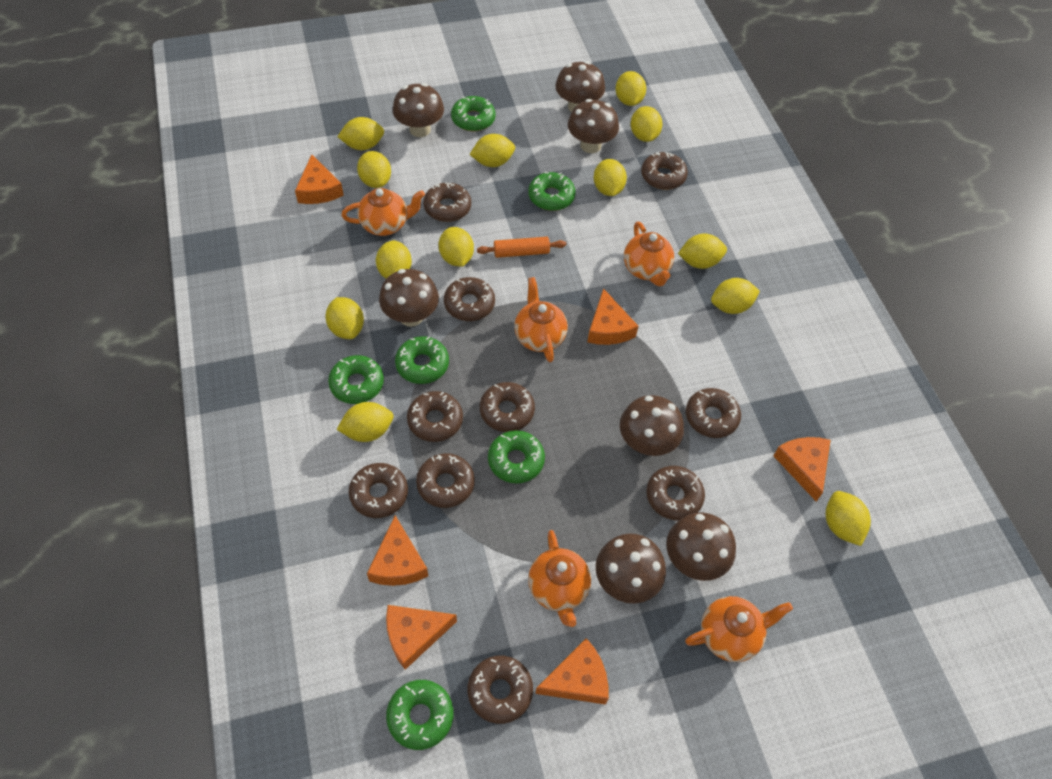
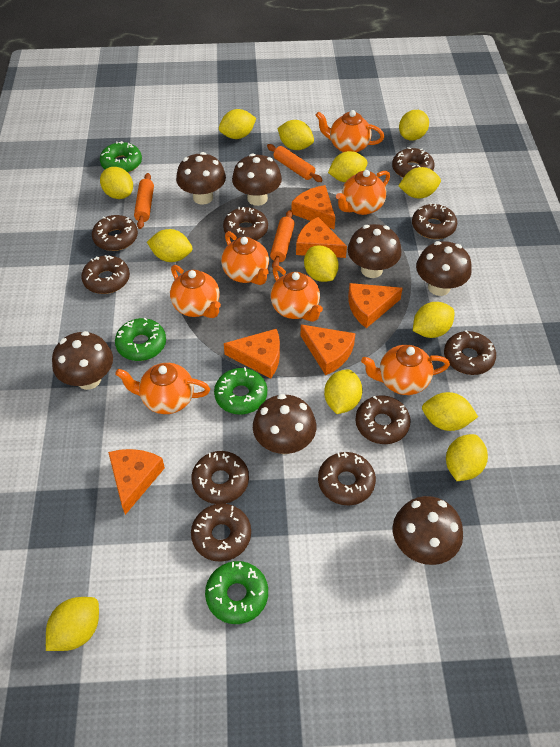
green donut: [328,355,384,404] [386,680,454,750] [395,336,449,384] [451,96,496,131] [488,430,545,484] [528,172,576,211] = 6 -> [100,141,142,173] [115,318,166,361] [205,561,268,624] [214,367,267,414] = 4
orange rolling pin: [477,237,566,258] = 1 -> [134,173,154,229] [267,144,323,182] [270,210,295,268] = 3
orange teapot: [342,188,425,236] [514,277,568,362] [528,530,591,627] [624,222,674,286] [685,596,793,662] = 5 -> [115,363,210,414] [170,265,221,318] [221,231,269,285] [271,265,323,322] [315,110,384,152] [336,170,390,215] [361,345,450,395] = 7

